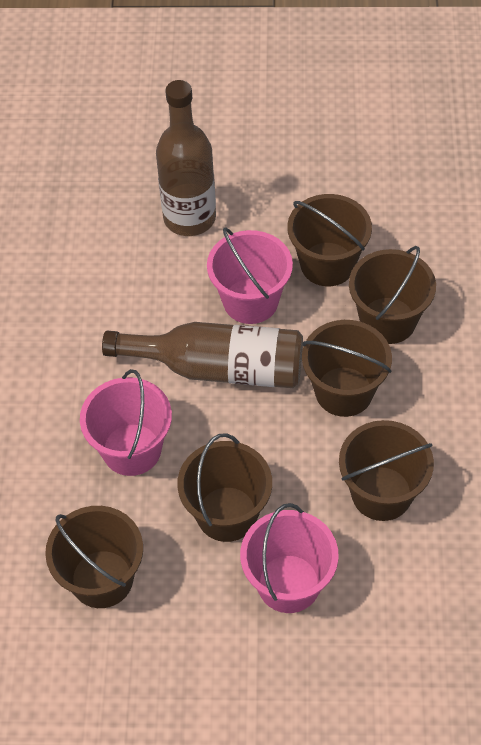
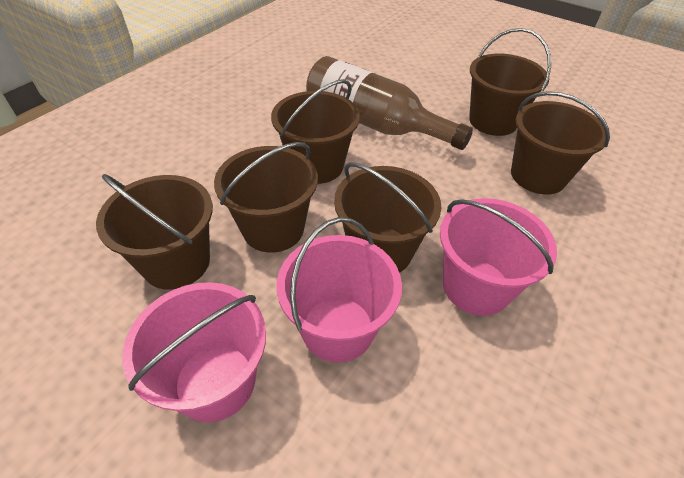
brown bottle: [102,322,303,388] [156,80,216,236] = 2 -> [306,56,473,150] = 1

